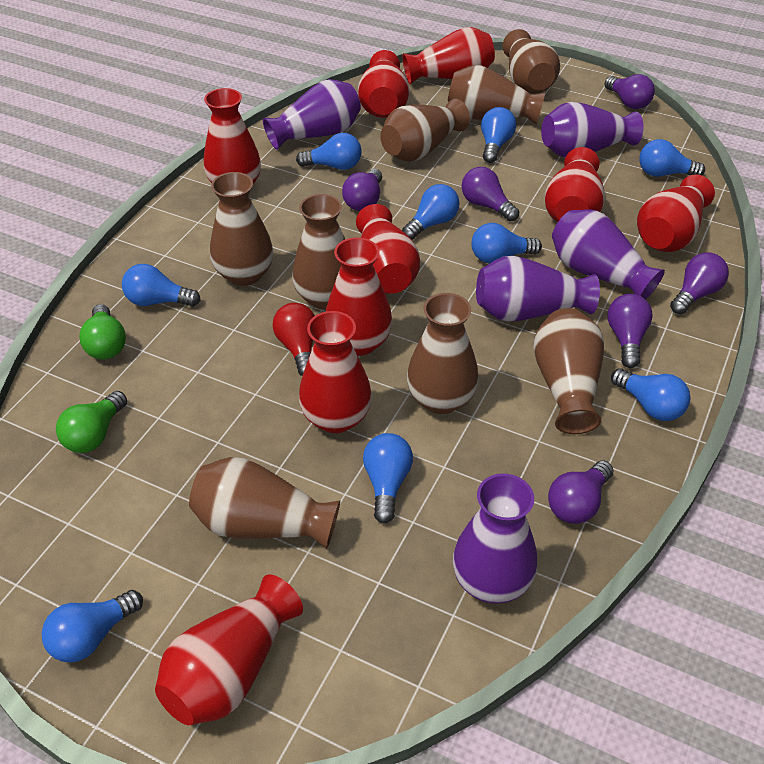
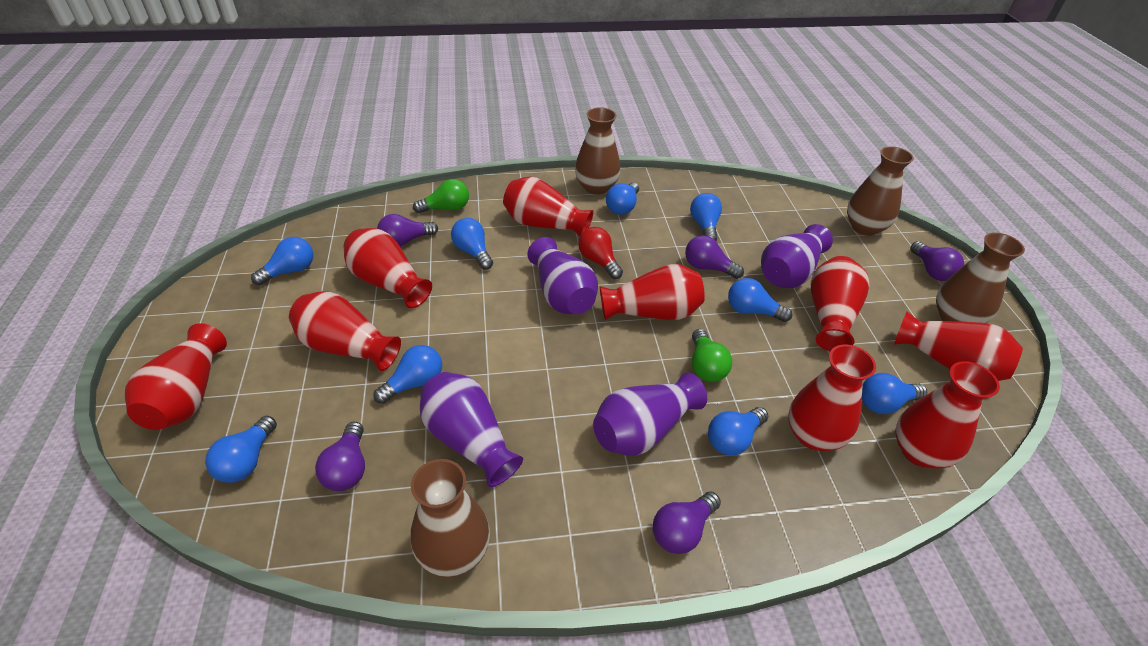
brown vase: [189,457,340,549] [210,172,273,286] [292,194,345,310] [380,99,470,162] [407,293,479,414] [448,65,545,125] [503,29,560,94] [533,308,604,434] = 8 -> [411,459,490,577] [575,107,620,195] [847,146,914,236] [936,233,1025,323] = 4
purple light bulb: [342,169,382,211] [462,167,519,222] [548,461,614,524] [605,74,655,109] [607,294,653,368] [670,252,729,314] = 6 -> [315,422,365,491] [377,214,438,247] [653,491,721,554] [685,235,744,279] [910,241,964,281] = 5
purple vase: [263,79,361,150] [453,473,537,604] [476,256,600,322] [541,102,643,158] [552,209,665,300] = 5 -> [420,372,523,487] [527,237,598,314] [593,372,707,456] [761,224,833,288] = 4

